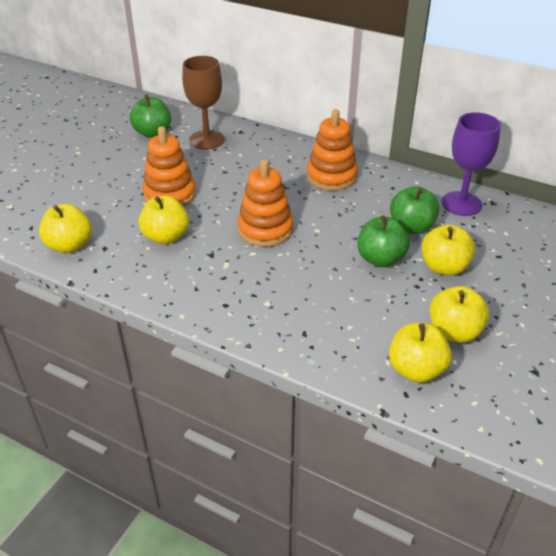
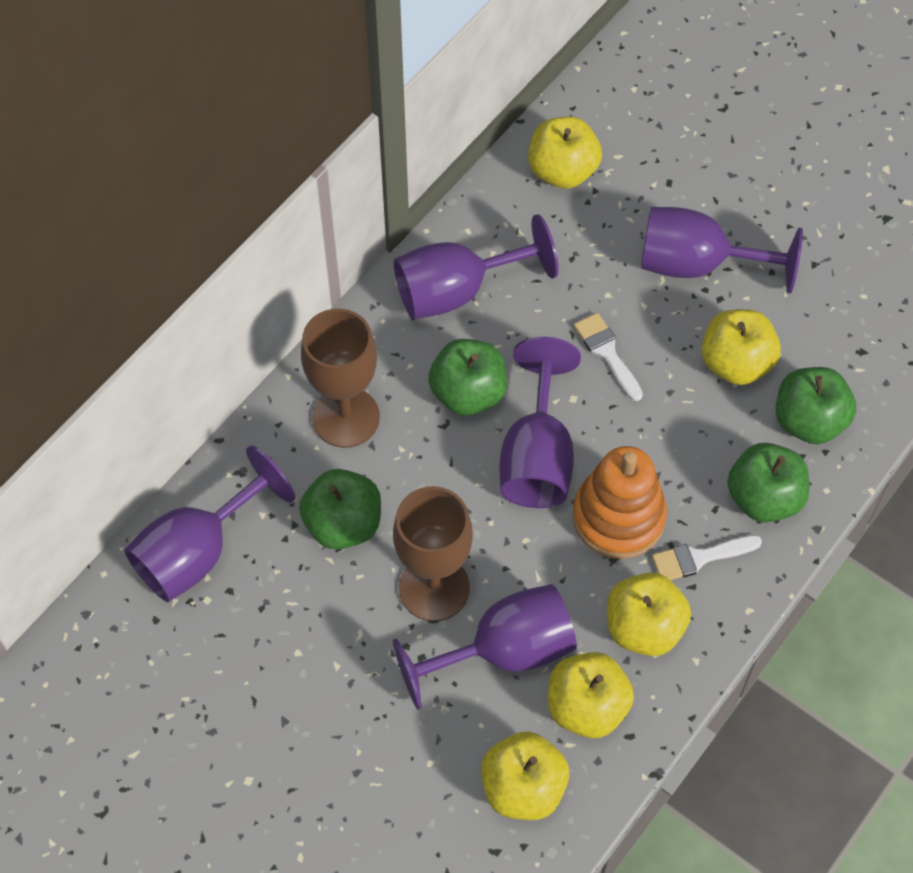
brown goblet: [182,56,225,149] = 1 -> [301,308,380,448] [393,486,473,621] = 2
green apple: [130,94,171,138] [357,215,410,267] [390,186,440,234] = 3 -> [299,469,381,549] [428,339,507,416] [727,443,809,523] [776,367,856,444] = 4
orange stacking toy: [142,126,196,207] [237,159,293,247] [307,109,358,191] = 3 -> [573,446,667,559] = 1
purple goblet: [442,112,501,216] = 1 -> [124,446,295,602] [393,584,577,710] [394,214,559,319] [500,337,581,508] [641,207,803,294] = 5
white brush: none = 0 -> [574,313,643,401] [652,535,762,580] = 2

